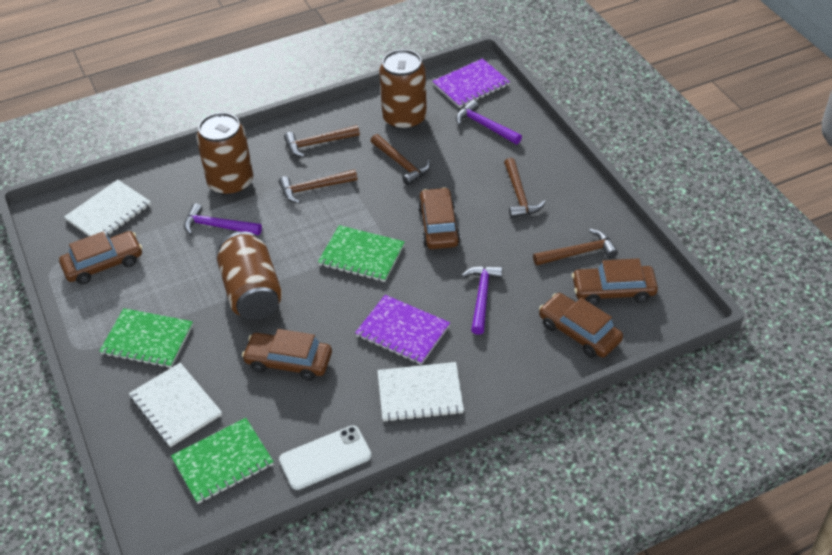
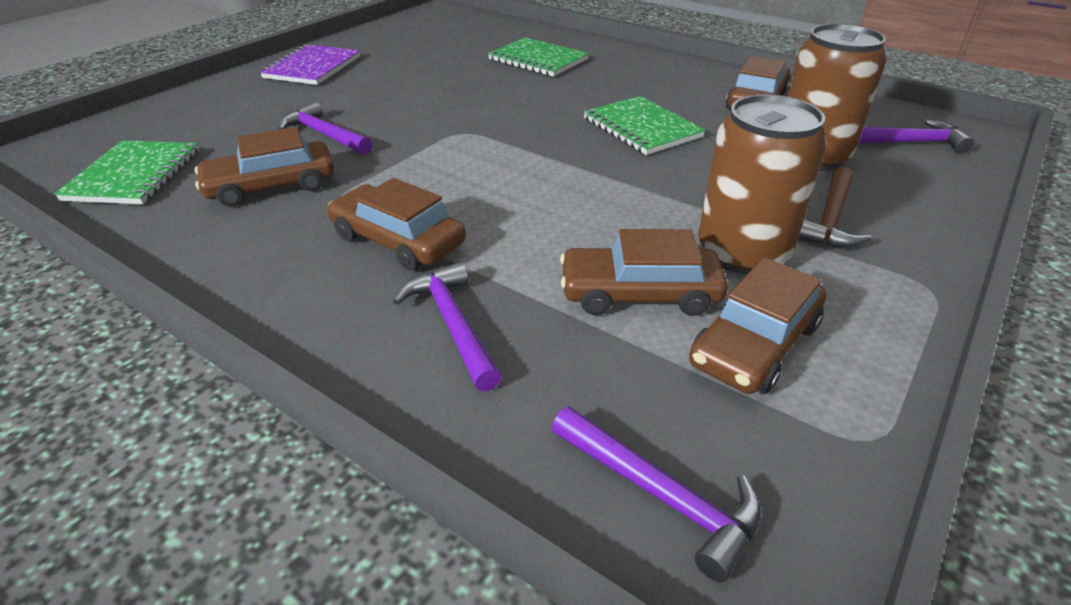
brown can: [196,112,253,196] [217,231,282,320] [379,49,427,130] = 3 -> [698,94,827,275] [787,24,887,171] = 2
brown hammer: [279,169,358,204] [284,125,360,157] [371,134,430,186] [504,158,546,218] [533,228,618,266] = 5 -> [798,166,872,248] = 1
purple hammer: [184,203,262,235] [456,100,522,144] [461,266,503,335] = 3 -> [278,101,372,155] [393,261,502,391] [551,407,761,582] [858,119,974,153] = 4
purple notebook: [355,295,450,365] [432,58,510,108] = 2 -> [260,44,360,85] = 1
white notebook: [64,180,151,236] [129,363,222,447] [377,362,464,422] = 3 -> none = 0
white phone: [279,425,372,490] = 1 -> none = 0

